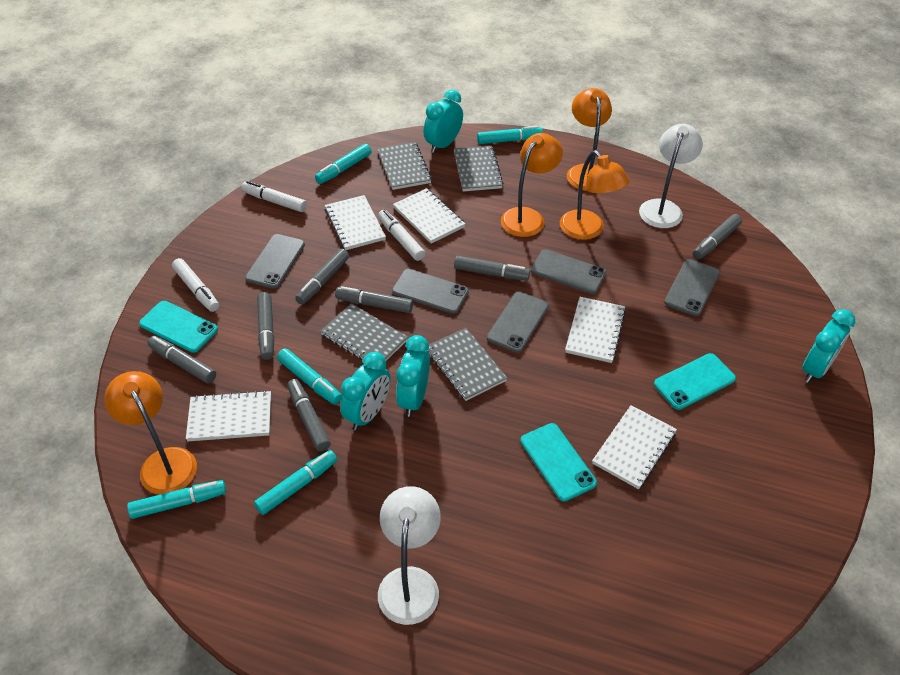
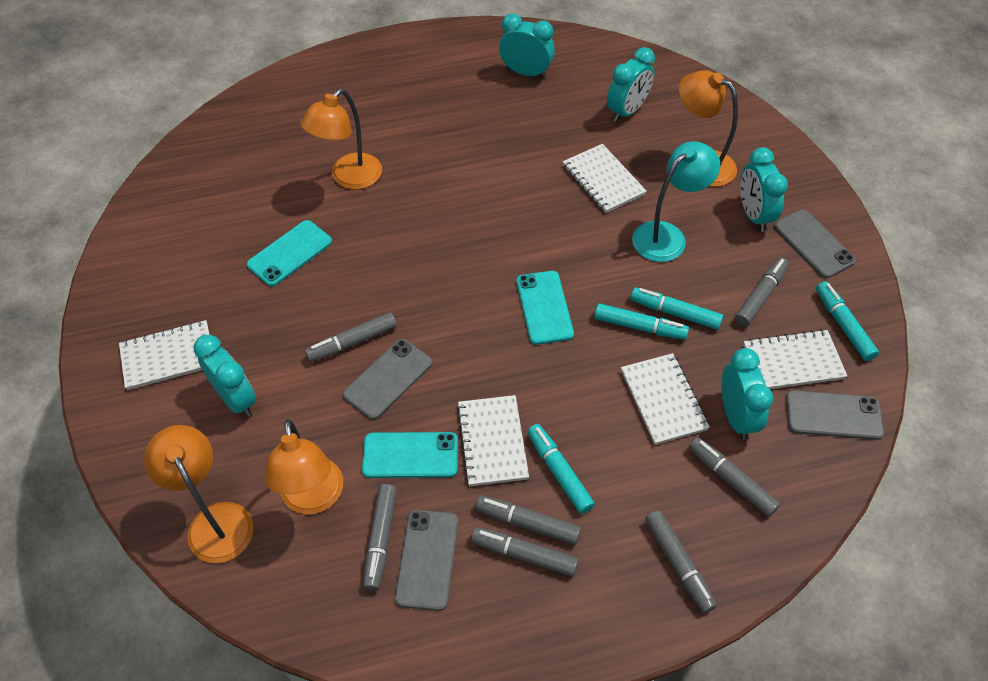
grey notebook: [320,303,408,361] [377,142,432,190] [427,328,507,401] [454,146,503,191] = 4 -> none = 0
grey phone: [245,234,305,289] [392,269,469,314] [487,292,549,353] [531,249,606,294] [664,259,720,316] = 5 -> [343,339,432,420] [395,510,458,611] [774,210,856,278] [786,390,884,440] = 4
turquoise clock: [340,352,390,431] [396,335,430,417] [424,90,463,153] [802,309,855,383] = 4 -> [194,335,256,417] [499,14,555,78] [607,47,655,122] [722,348,773,440] [740,147,788,232] = 5
turquoise lamp: none = 0 -> [632,141,720,262] = 1
turquoise marker: [127,480,226,519] [254,450,337,515] [277,348,342,405] [315,144,372,184] [477,126,543,144] = 5 -> [527,424,595,514] [594,304,689,340] [630,287,723,330] [816,281,879,361] = 4
white lamp: [378,486,441,625] [639,124,703,228] = 2 -> none = 0
white marker: [172,258,219,312] [241,181,307,212] [378,210,425,261] = 3 -> none = 0

